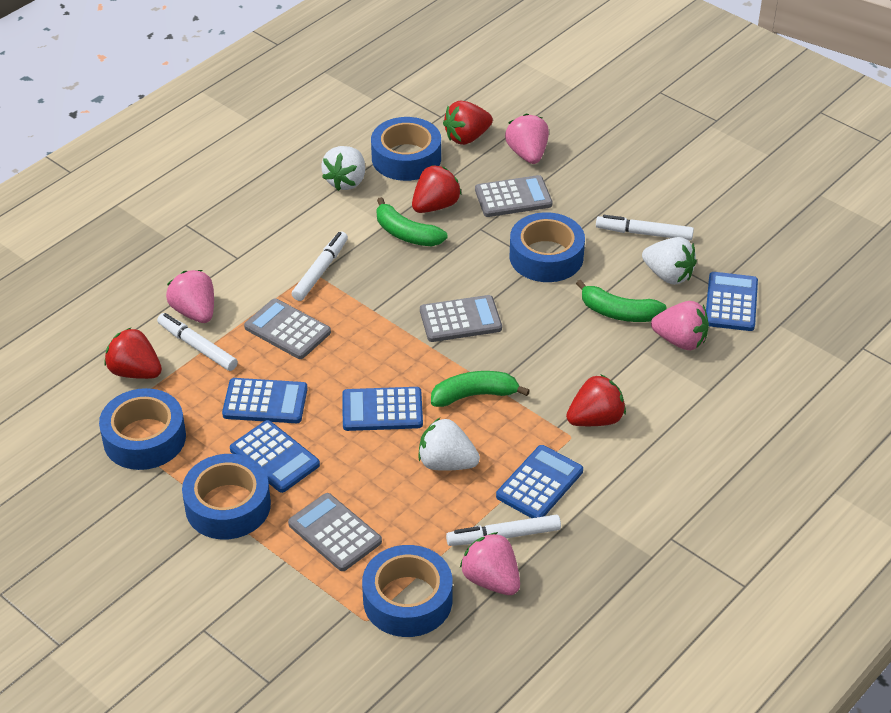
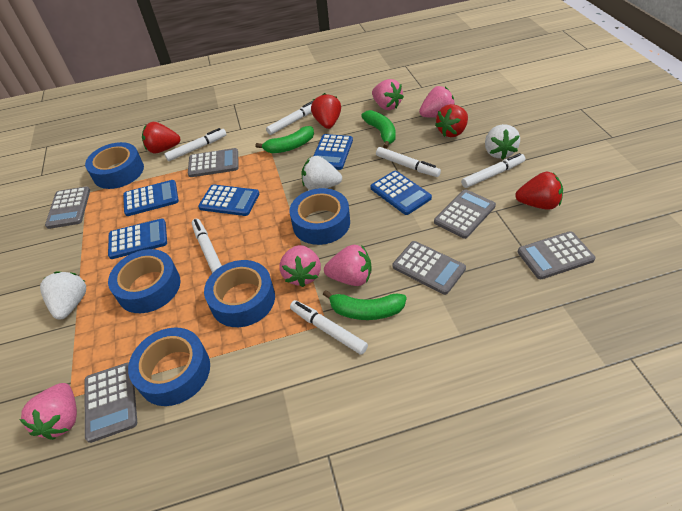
grey calculator: [244,298,331,359] [288,493,382,571] [420,295,502,342] [475,175,552,217] = 4 -> [45,186,90,229] [84,362,137,443] [188,148,238,177] [393,241,466,295] [434,189,496,239] [518,231,595,279] = 6
pink strawberry: [166,270,214,323] [460,532,520,595] [505,114,549,164] [651,301,709,350] = 4 -> [19,383,77,440] [280,245,321,287] [324,245,372,286] [372,79,404,110] [419,86,455,118] = 5
white marker: [157,313,238,371] [292,231,348,301] [446,514,561,546] [596,215,694,240] = 4 -> [164,128,227,161] [192,219,222,273] [266,101,313,135] [290,300,368,355] [376,147,441,177] [461,153,525,188] = 6

